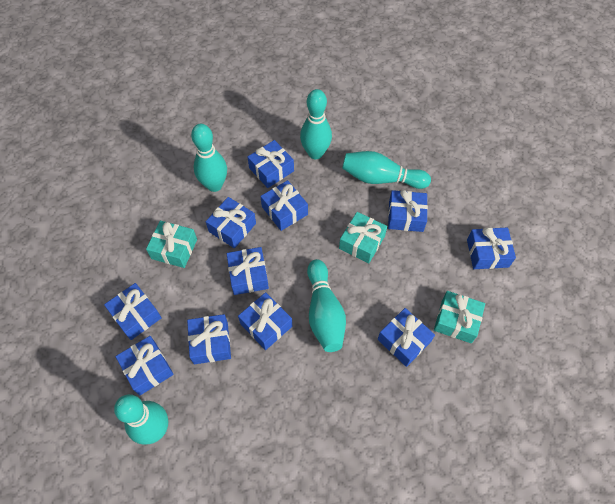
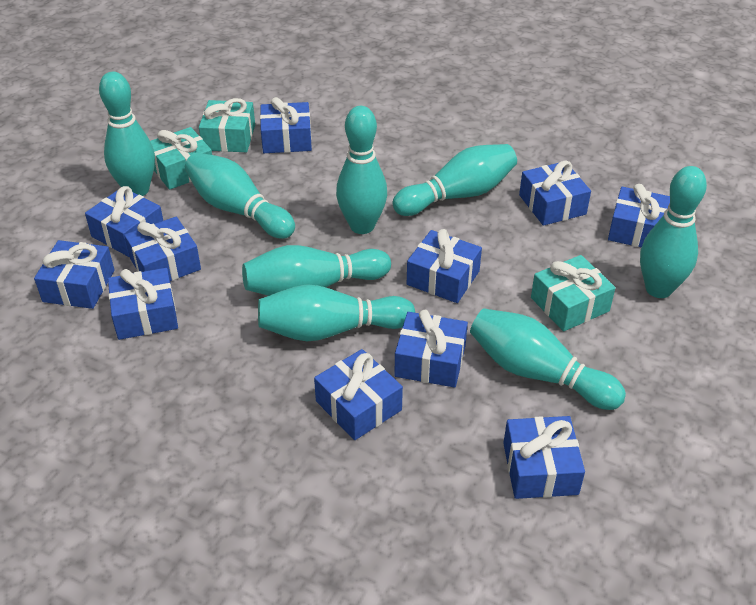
turquoise bowling pin: [114,394,168,445] [191,124,227,192] [300,89,332,159] [307,259,346,352] [342,151,431,189] = 5 -> [99,72,155,196] [185,152,295,239] [242,245,391,296] [258,284,415,341] [336,106,387,234] [392,144,517,216] [470,308,626,410] [640,166,707,298] = 8

